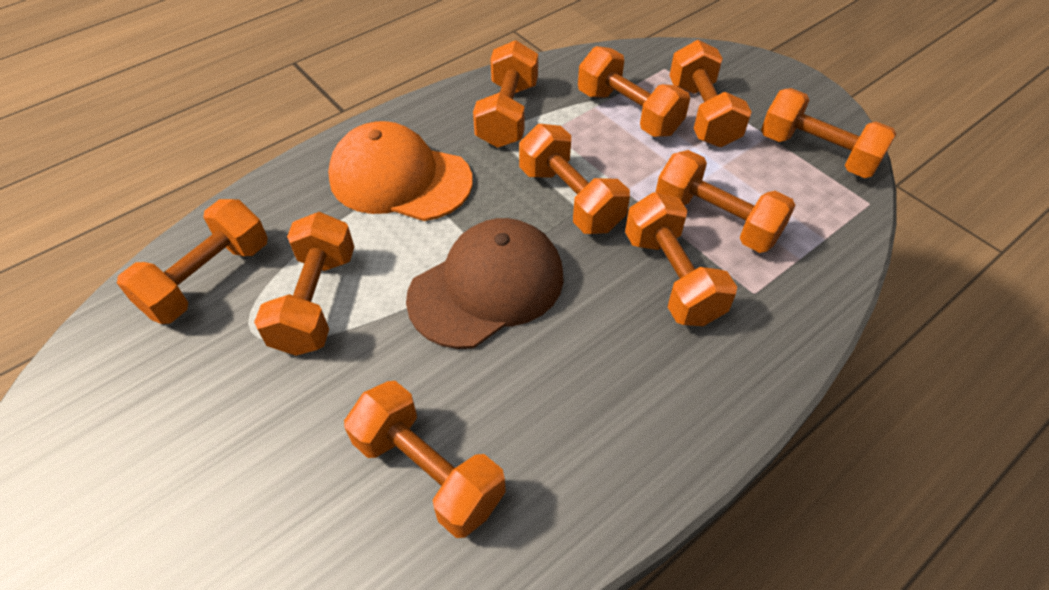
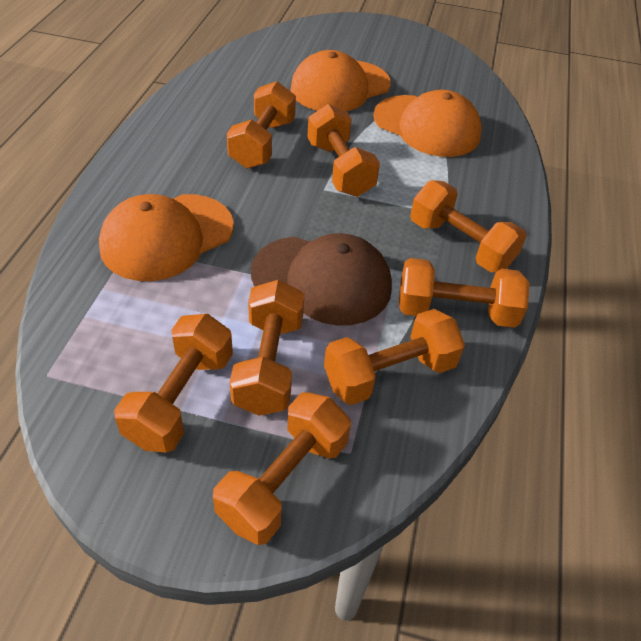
orange cap: [328,121,473,221] = 1 -> [99,194,234,281] [290,50,391,111] [373,90,482,157] = 3
orange dumbbell: [117,199,268,324] [254,212,354,356] [344,381,506,538] [473,40,538,148] [519,124,630,234] [578,46,690,137] [625,192,737,326] [655,150,796,253] [669,40,752,147] [761,88,896,178] = 10 -> [114,314,233,452] [213,392,351,545] [227,81,296,169] [230,280,304,416] [307,104,380,197] [324,309,465,405] [399,258,530,328] [410,180,526,272] = 8

